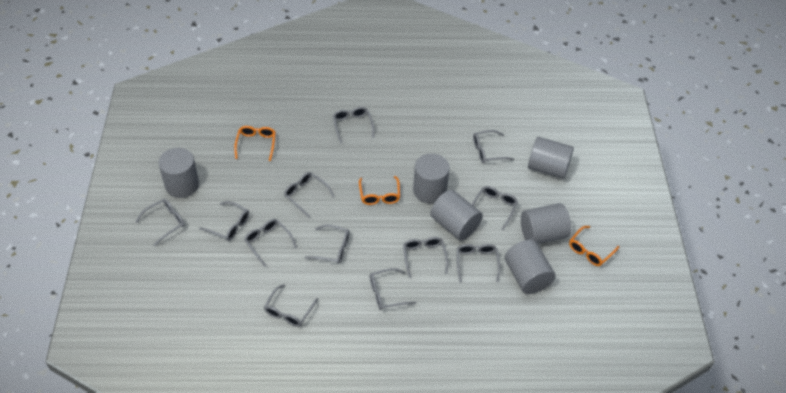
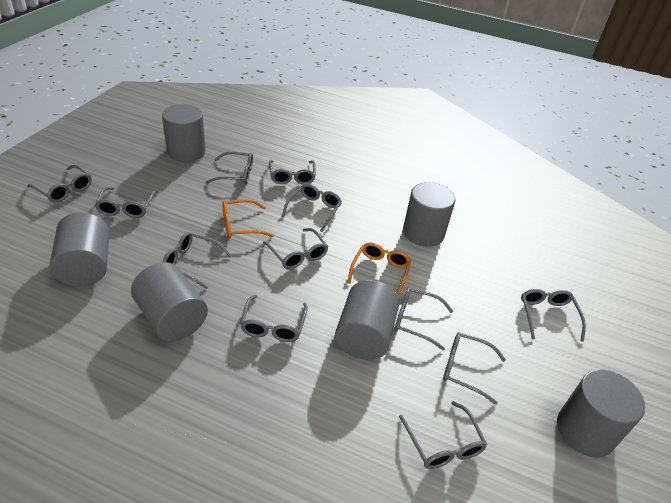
orange glasses: [234,126,276,161] [359,176,400,205] [569,226,619,266] = 3 -> [222,199,274,238] [348,243,411,296] = 2

